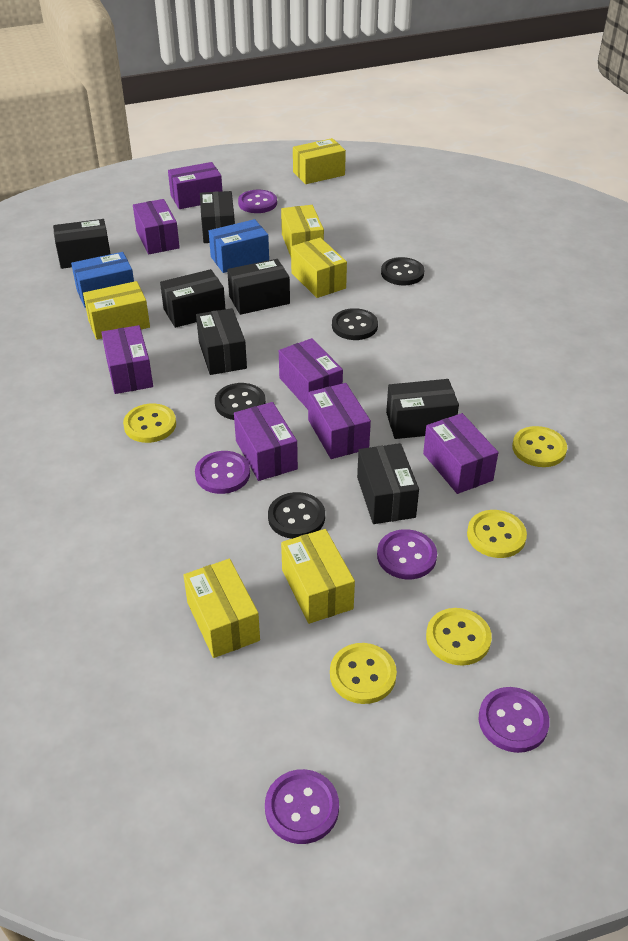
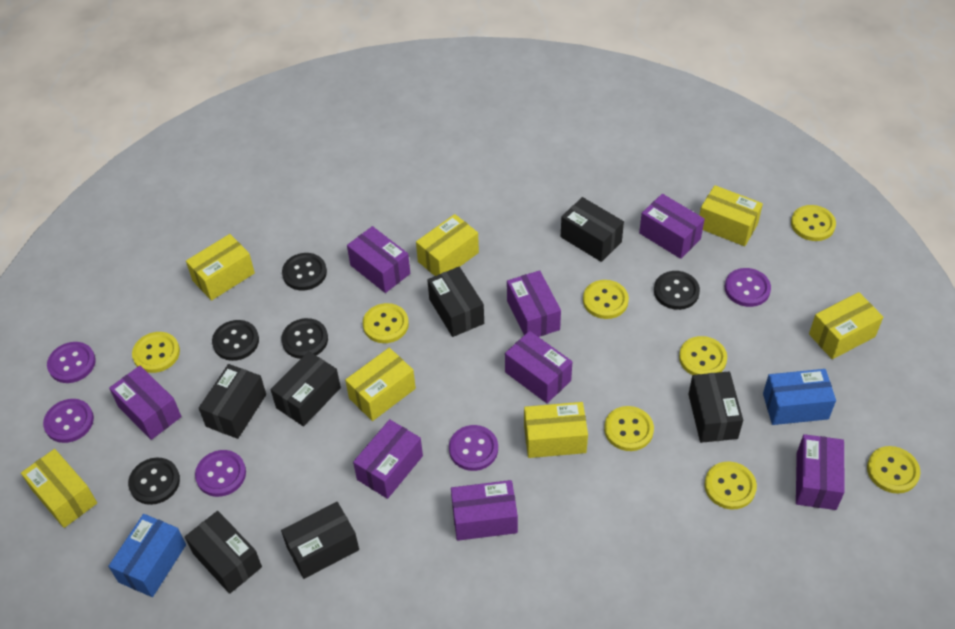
black button: [215,383,266,420] [268,492,325,539] [332,308,378,340] [381,257,424,285] = 4 -> [128,458,180,505] [212,320,259,361] [281,318,328,359] [282,253,327,290] [654,271,700,310] = 5
purple box: [101,325,153,394] [133,199,180,254] [168,162,222,209] [234,402,298,481] [279,338,343,409] [308,383,371,459] [423,413,498,494] = 7 -> [109,366,181,440] [347,226,410,293] [353,419,423,499] [451,480,518,541] [505,331,572,403] [507,270,561,337] [639,194,705,259] [796,434,845,510] = 8
yellow box: [83,281,150,340] [183,559,260,658] [281,205,324,257] [281,529,355,624] [291,238,347,298] [293,138,346,184] = 6 -> [21,449,97,528] [186,234,255,301] [345,348,416,421] [416,214,479,276] [524,402,588,458] [700,185,763,246] [809,292,883,359] = 7
yellow button: [123,404,176,443] [330,643,397,704] [426,608,492,666] [467,510,527,558] [512,426,567,467] = 5 -> [132,332,180,373] [363,303,409,343] [583,280,629,319] [604,406,654,451] [679,336,727,375] [705,462,757,509] [791,205,836,241] [867,446,921,494] = 8

